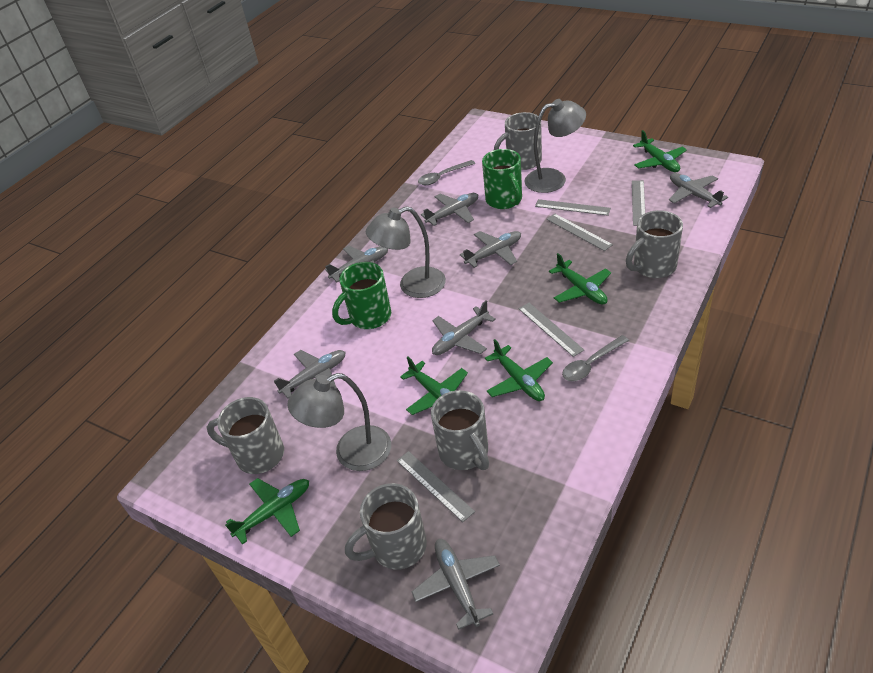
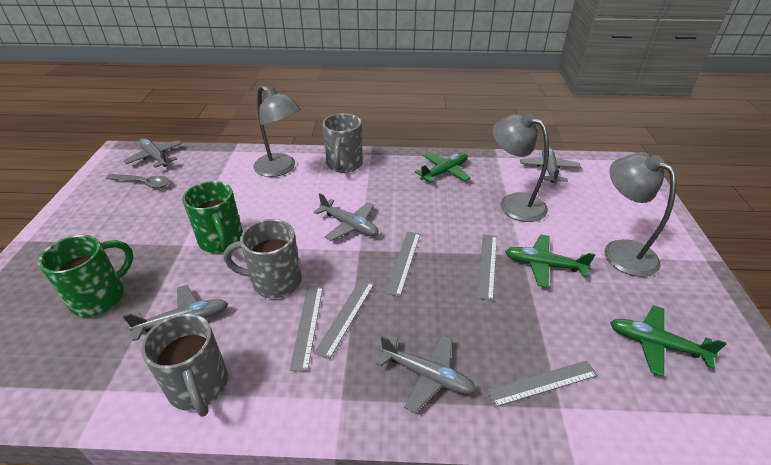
green plane: [225,478,309,545] [400,357,468,415] [485,339,553,401] [549,253,611,305] [633,130,687,172] = 5 -> [415,153,471,183] [505,235,595,288] [610,305,726,377] = 3
grey mug: [207,397,284,474] [345,483,427,570] [431,390,489,470] [494,112,542,170] [626,210,683,278] = 5 -> [141,313,228,417] [224,219,302,298] [323,113,363,173] = 3
grey plane: [274,350,345,398] [325,245,388,282] [412,539,500,630] [421,193,478,226] [432,300,496,355] [460,231,521,268] [669,173,728,208] = 7 -> [123,285,228,341] [124,138,182,168] [314,193,379,241] [376,334,476,413] [520,146,581,184] = 5
grey spoon: [418,160,475,185] [562,335,629,381] = 2 -> [106,174,170,188] = 1

